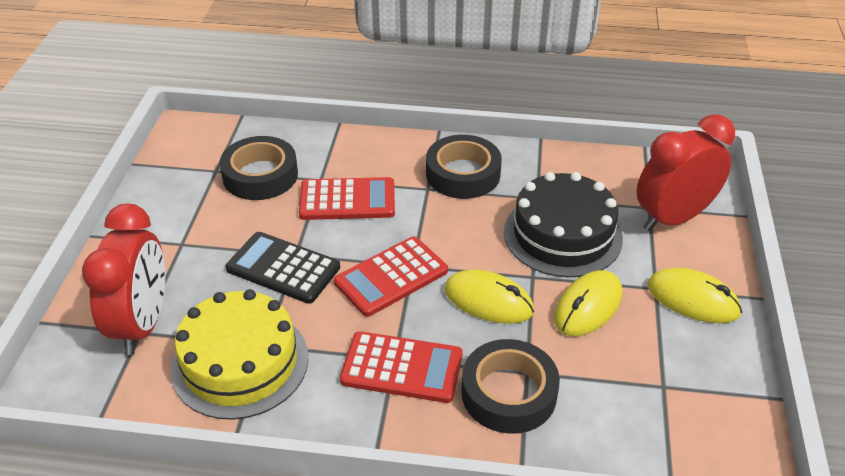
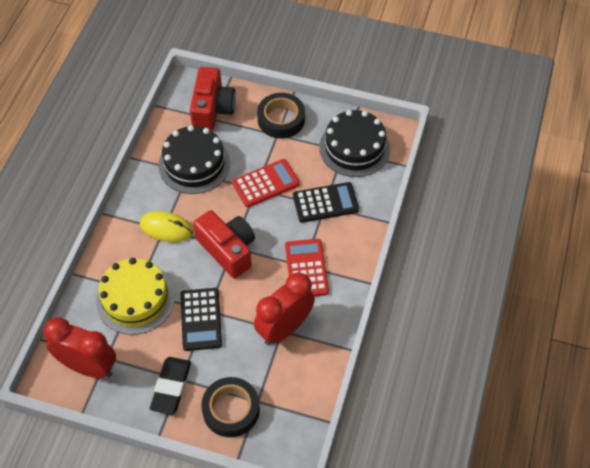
black cake: [504,172,623,278] = 1 -> [159,125,230,194] [319,110,390,177] = 2
black calculator: [225,232,340,304] = 1 -> [181,288,222,351] [293,182,359,223] = 2
black eraser: none = 0 -> [150,357,191,415] = 1
black tape: [220,136,298,200] [426,135,502,199] [461,339,560,434] = 3 -> [201,377,260,437] [257,93,305,138] = 2
red calculator: [299,177,395,220] [334,236,448,317] [340,331,463,403] = 3 -> [232,159,300,207] [285,239,329,297] = 2
red camera: none = 0 -> [190,67,236,131] [193,210,255,278] = 2
yellow mouse: [444,270,534,324] [554,270,622,336] [647,268,742,323] = 3 -> [140,211,193,242] = 1

